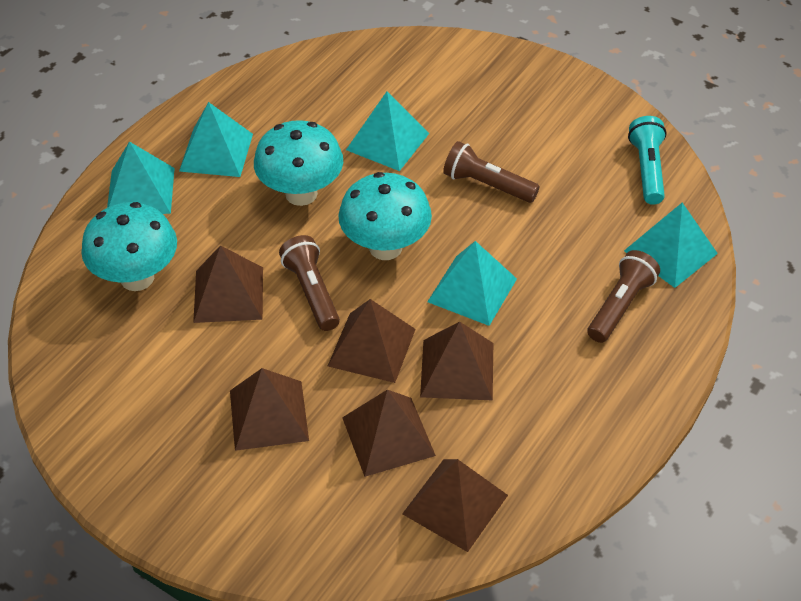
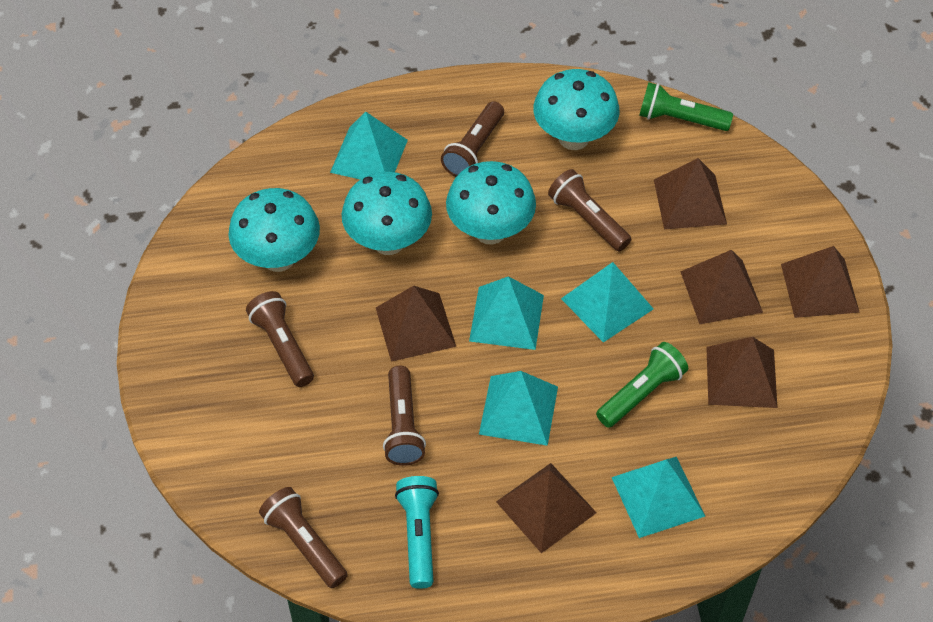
brown flashlight: [279,235,340,331] [443,141,540,203] [587,250,660,343] = 3 -> [246,291,314,387] [259,487,348,588] [383,366,426,466] [441,101,504,177] [548,169,631,251] = 5
green flashlight: none = 0 -> [596,342,688,428] [639,82,733,131] = 2
turquoise mushroom: [81,202,177,291] [254,120,343,206] [338,172,432,260] = 3 -> [228,188,320,272] [342,172,432,255] [446,161,536,245] [533,69,620,150] = 4

